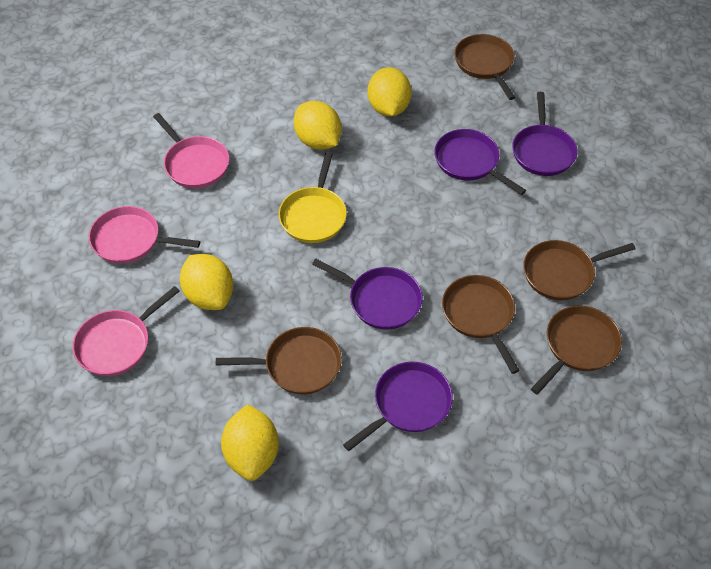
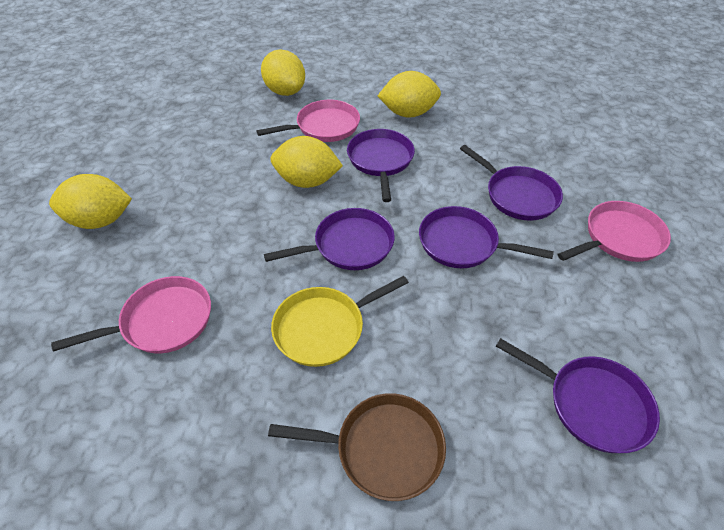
brown pan: [216,327,342,394] [442,275,520,374] [454,34,516,100] [523,240,636,300] [531,305,622,394] = 5 -> [268,393,446,501] = 1
purple pan: [312,259,423,330] [343,361,453,451] [434,129,526,195] [512,92,577,176] = 4 -> [264,208,395,270] [347,129,415,202] [419,206,554,268] [460,145,563,221] [496,338,660,453] = 5

